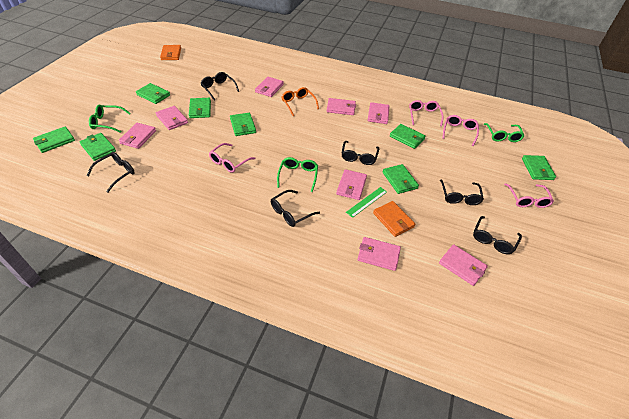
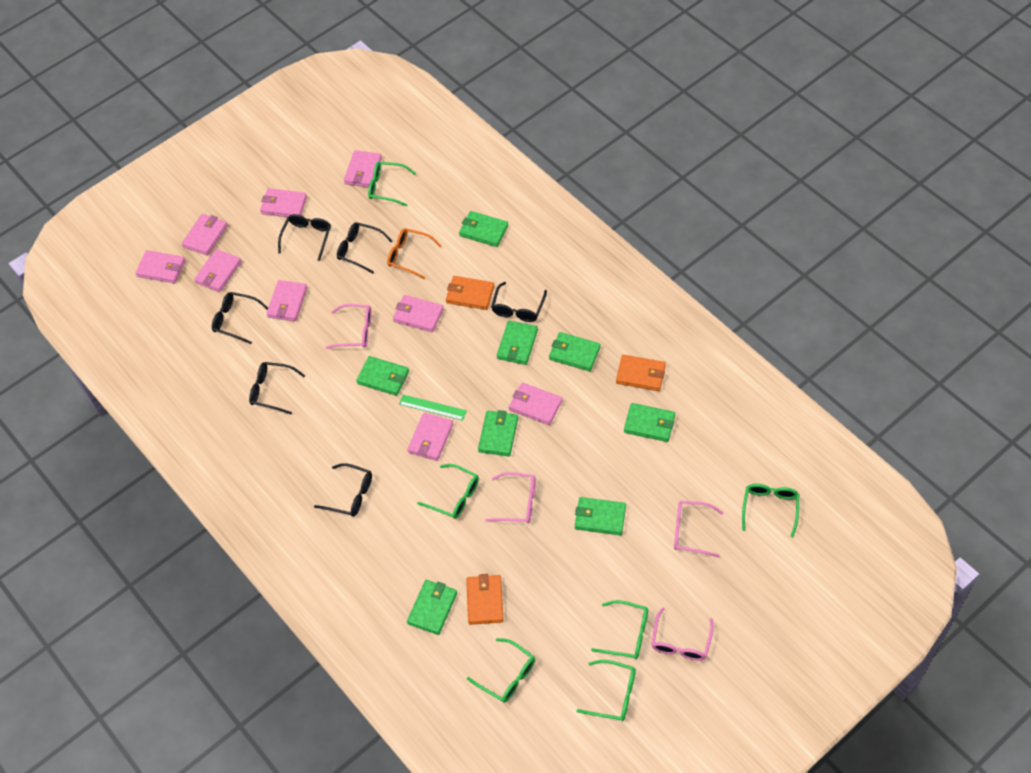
green glasses: [89,105,131,133] [277,157,318,192] [484,123,525,142] = 3 -> [368,162,416,206] [417,464,479,519] [467,638,535,703] [577,660,636,721] [591,600,648,659] [742,484,799,538] = 6
orange wallet: [160,45,181,60] [373,201,415,237] = 2 -> [446,276,494,310] [466,574,504,625] [616,355,666,391] = 3
pink wallet: [119,123,156,149] [156,106,188,130] [255,77,284,97] [327,98,356,115] [336,169,367,200] [357,237,401,271] [368,102,390,124] [439,244,488,286] = 8 -> [135,250,185,283] [182,214,228,256] [194,249,242,292] [260,188,307,217] [266,280,308,321] [344,150,382,187] [393,295,444,332] [407,413,453,461] [509,383,563,425] = 9

